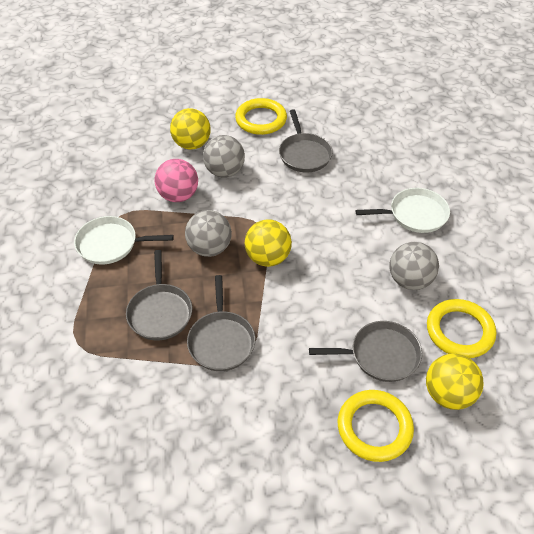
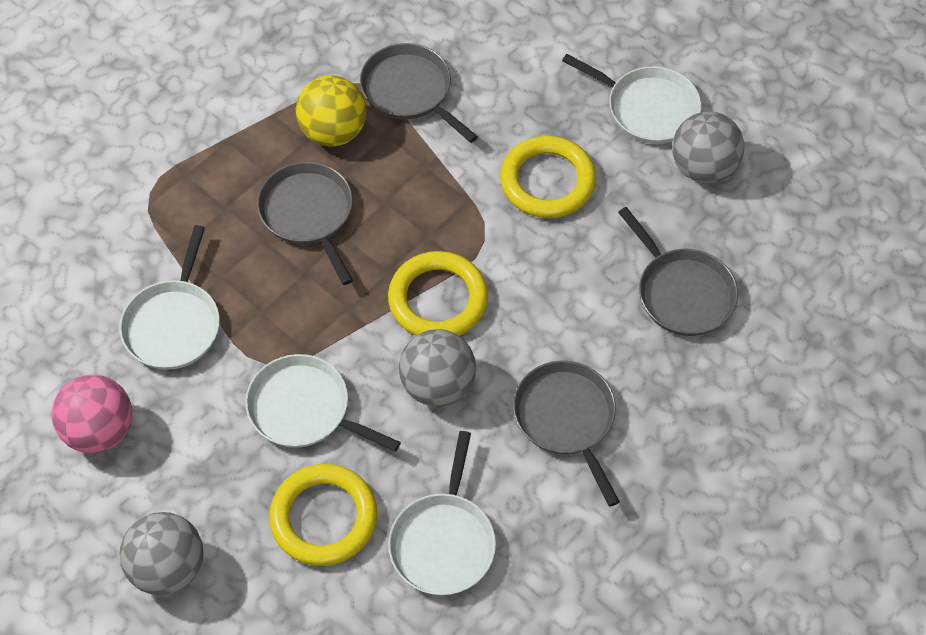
white pan: [74,216,174,265] [356,188,450,233] = 2 -> [119,225,220,370] [245,354,401,452] [388,431,496,595] [562,54,701,144] = 4
yellow ball: [170,108,210,149] [245,219,292,267] [426,353,484,410] = 3 -> [296,75,366,146] = 1

